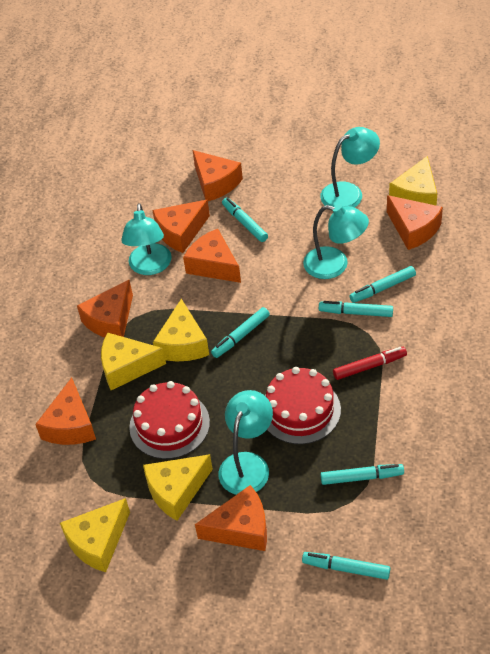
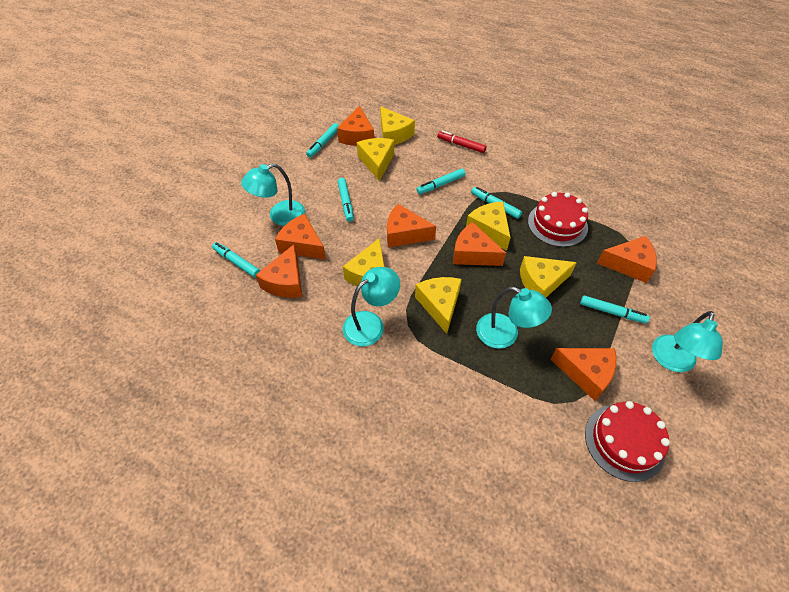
yellow cheese: [60,498,130,572] [101,332,166,390] [143,454,213,521] [153,299,209,361] [389,156,437,206] = 5 -> [343,238,384,286] [357,138,394,181] [380,106,415,145] [415,277,462,334] [466,202,511,251] [520,256,577,298] = 6

